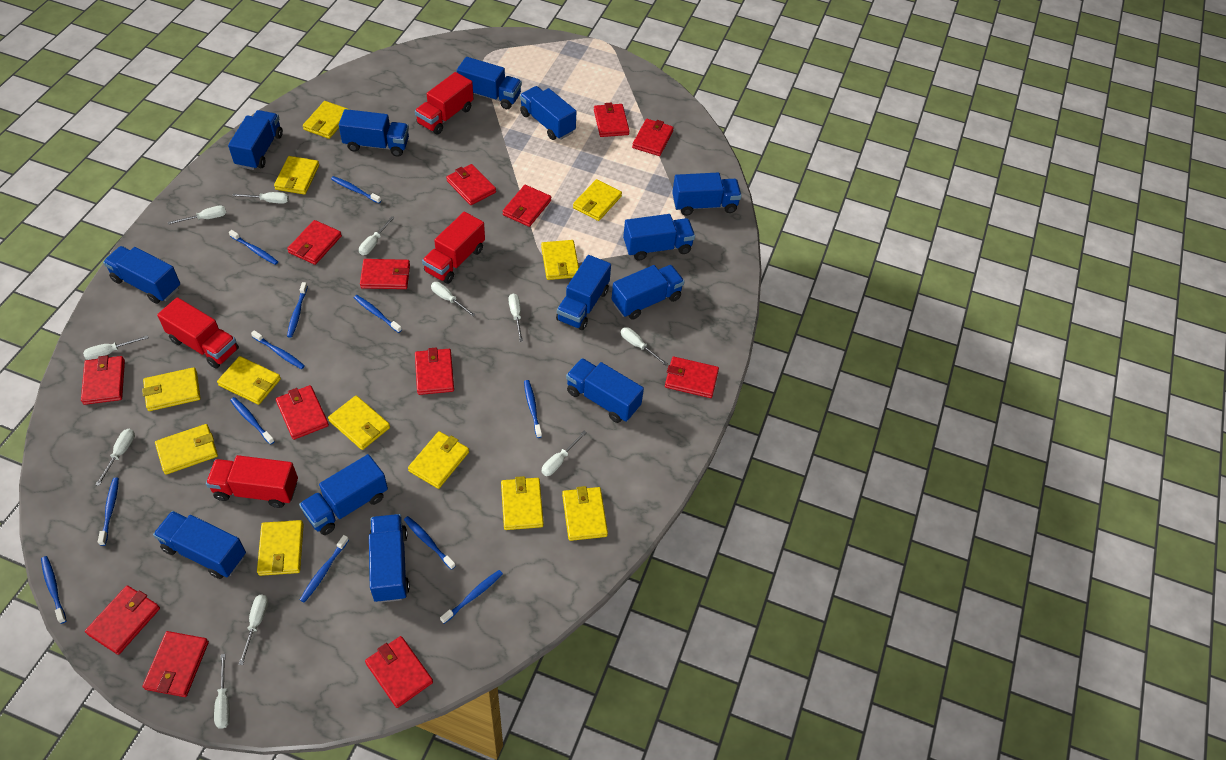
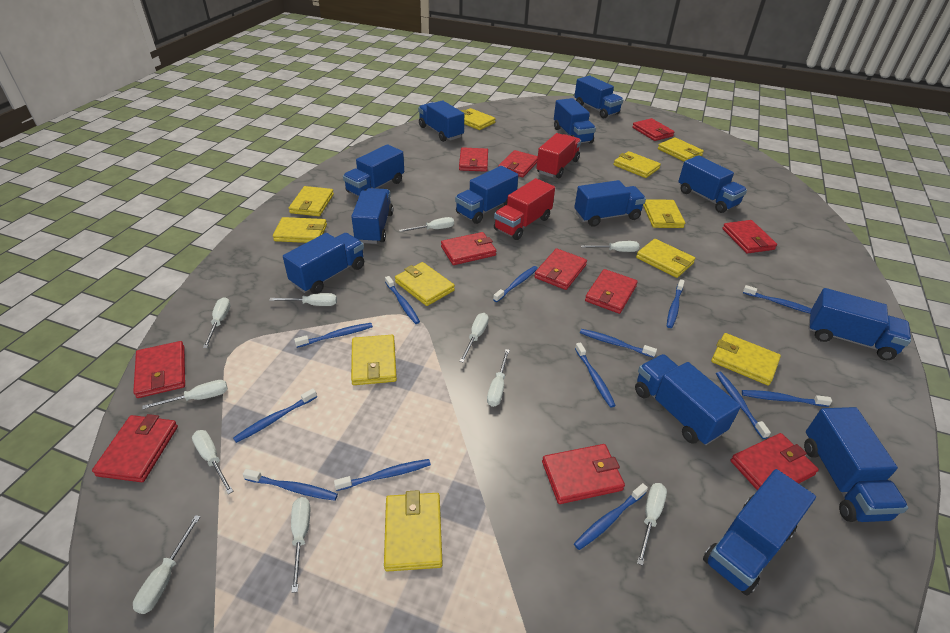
blue toothbrush: [41,556,66,624] [98,477,119,546] [229,230,278,265] [230,397,275,445] [251,330,305,369] [287,282,308,338] [300,535,349,603] [331,176,381,204] [354,295,402,333] [404,516,456,570] [440,570,503,624] [524,380,542,438] = 12 -> [233,388,317,443] [243,469,338,501] [294,323,373,348] [334,459,431,491] [385,276,420,324] [493,266,538,302] [574,483,648,550] [575,343,616,408] [580,329,657,358] [667,279,685,328] [716,372,771,439] [742,390,832,407] [743,285,811,314] = 13
red truck: [157,297,239,369] [206,455,298,508] [415,72,473,134] [422,212,485,284] = 4 -> [494,178,555,240] [537,133,581,178] = 2
red wallet: [81,355,125,405] [85,585,160,655] [142,631,209,697] [276,385,329,440] [287,220,342,265] [360,259,410,289] [365,636,433,708] [415,348,454,395] [446,164,496,205] [503,185,551,227] [594,103,630,137] [632,119,674,156] [665,357,719,398] = 13 -> [92,414,178,482] [133,341,185,398] [441,232,496,265] [459,147,488,172] [498,150,538,177] [534,248,587,290] [542,444,625,504] [585,269,638,314] [632,118,675,141] [722,220,777,254] [730,433,819,490] = 11
yellow wallet: [142,367,201,411] [155,424,218,475] [217,356,281,405] [257,520,304,576] [274,156,319,195] [303,101,350,139] [328,395,390,450] [408,431,469,489] [501,476,544,530] [541,240,579,280] [562,486,608,541] [573,179,622,221] = 12 -> [273,217,327,243] [289,186,334,216] [351,335,397,385] [384,490,442,572] [395,262,455,306] [461,108,496,130] [614,151,661,178] [636,239,695,278] [643,199,685,228] [658,137,704,161] [711,333,781,385] = 11

